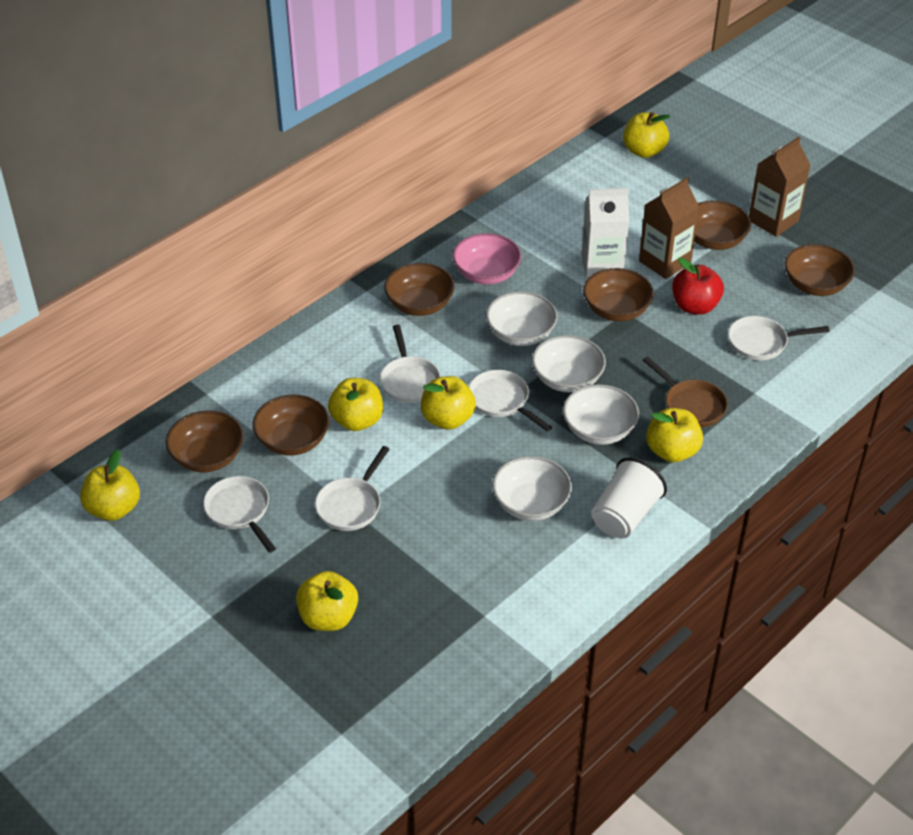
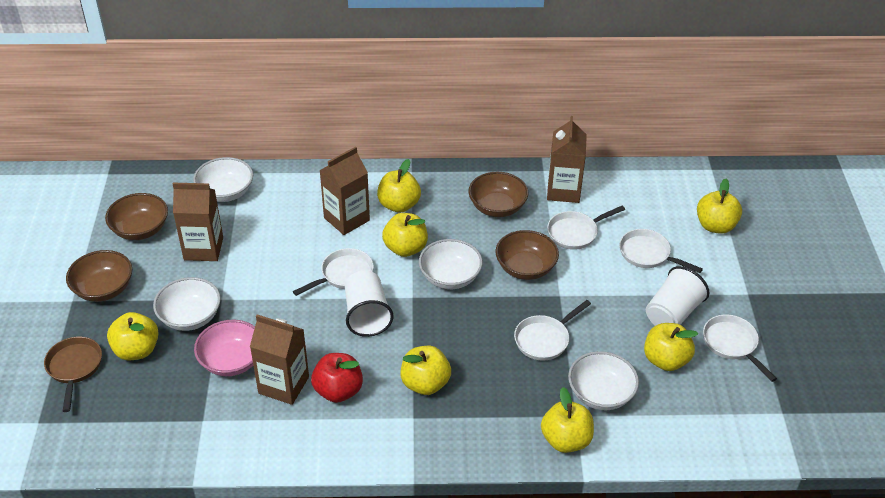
brown bowl: [166,410,244,472] [253,395,330,456] [384,263,455,316] [583,268,654,321] [694,200,751,250] [784,244,855,296] = 6 -> [66,250,132,302] [105,193,168,240] [468,172,528,217] [496,230,559,280] = 4
brown carton: [639,177,699,279] [749,137,810,237] = 2 -> [173,182,223,261] [250,314,309,405] [320,147,370,235] [547,116,587,203] = 4
white carton: [582,188,629,279] = 1 -> none = 0
white cup: [591,457,667,538] = 1 -> [345,271,394,337] [646,266,709,326] = 2
yellow apple: [80,449,140,521] [296,571,358,631] [328,378,383,431] [421,376,476,430] [623,112,671,158] [646,408,703,462] = 6 -> [107,312,159,360] [377,159,421,213] [382,213,428,257] [400,346,451,395] [541,387,594,453] [644,323,698,371] [697,179,742,234] = 7

